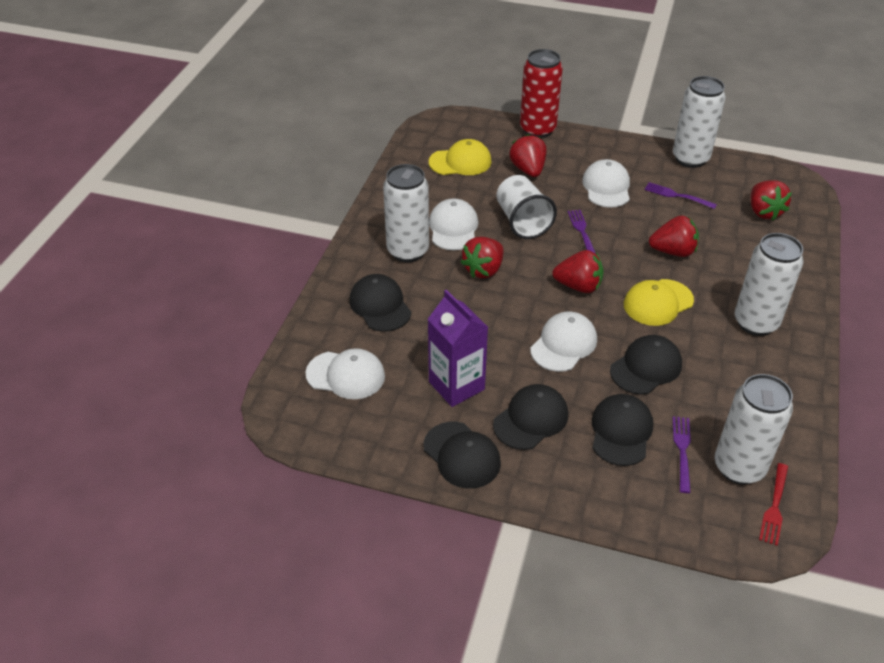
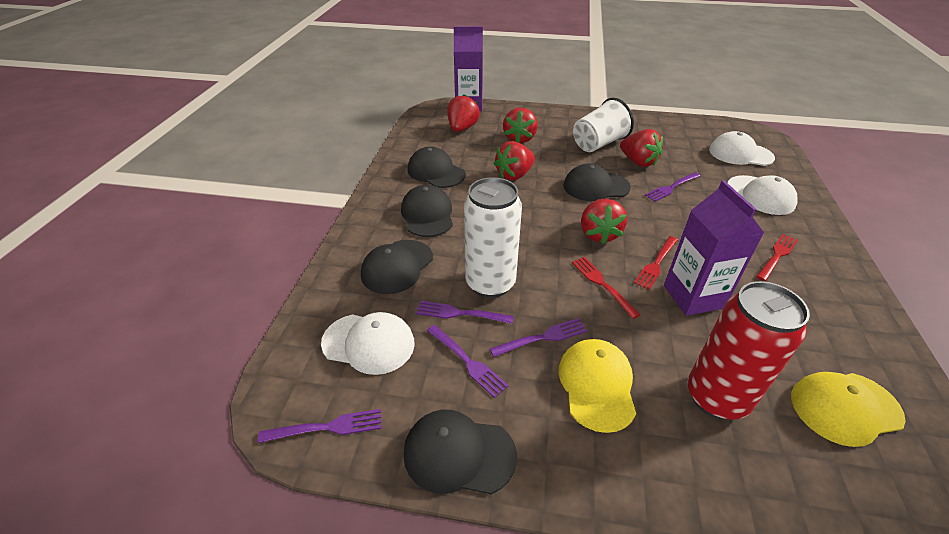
purple carton: [427,290,488,407] = 1 -> [454,26,483,112] [664,180,764,316] = 2
purple fork: [568,210,596,254] [644,182,717,209] [672,416,691,493] = 3 -> [258,409,382,443] [416,301,514,324] [427,325,509,398] [490,318,588,357] [645,172,700,202] = 5
red fork: [759,463,788,546] = 1 -> [572,257,640,319] [634,236,678,290] [756,234,798,281] = 3
white can: [383,164,429,262] [673,76,726,168] [715,374,793,485] [735,233,804,336] = 4 -> [464,177,522,298] = 1
white cap: [305,348,385,399] [429,199,478,250] [530,311,597,372] [582,159,630,208] = 4 -> [321,312,415,375] [709,131,775,166] [727,175,798,215] = 3

